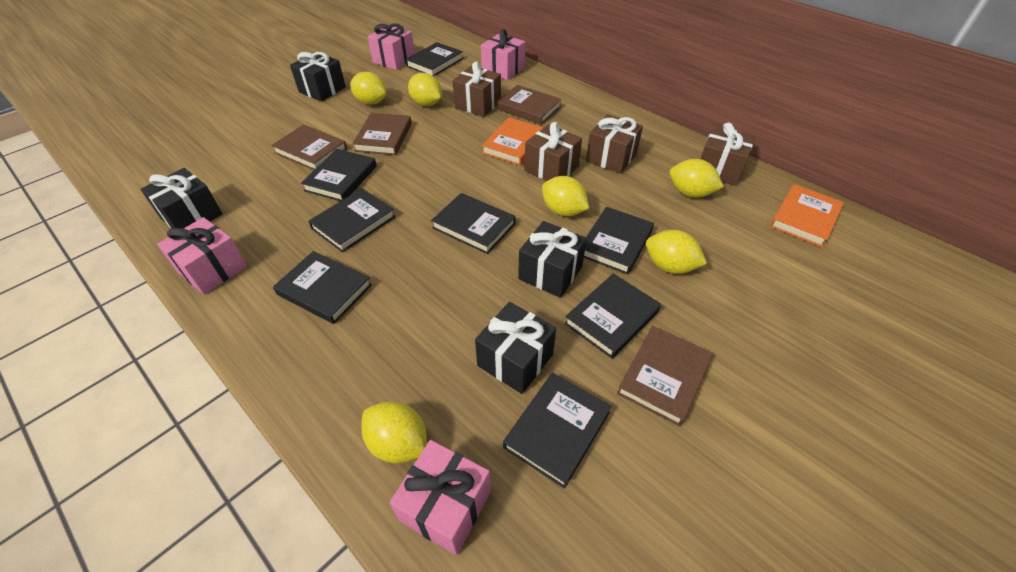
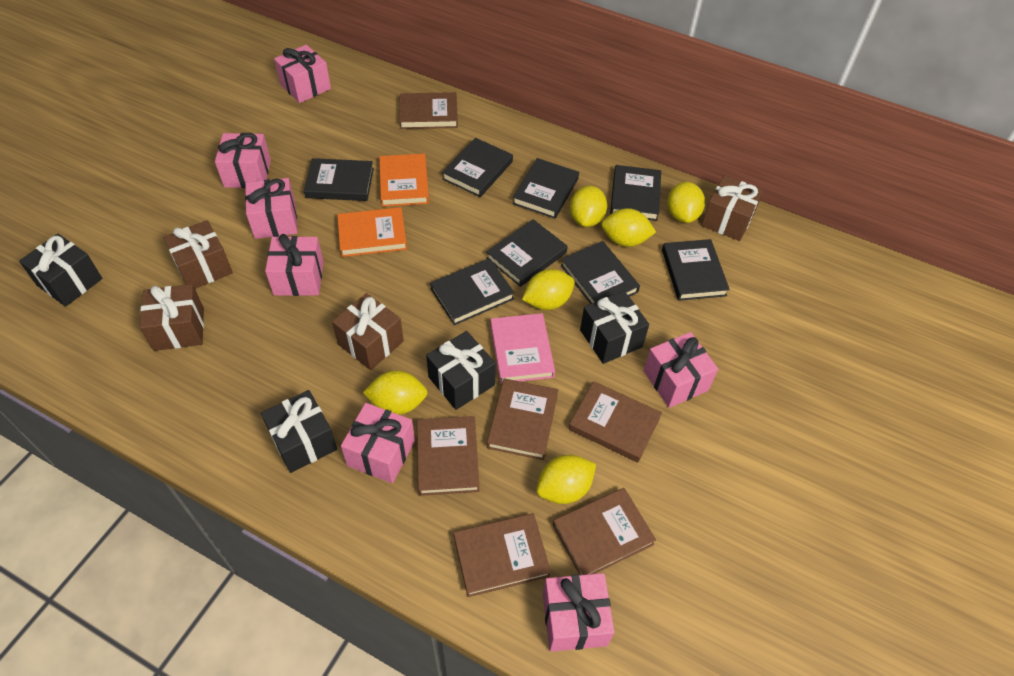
brown book: [271,125,347,170] [352,113,412,155] [497,85,562,125] [617,326,713,426] = 4 -> [399,92,458,129] [417,416,479,496] [454,513,551,597] [487,378,558,460] [553,488,656,575] [569,381,662,463] = 6
pink book: none = 0 -> [491,313,555,384] = 1
pink gift: [157,217,247,295] [368,23,415,70] [389,440,491,555] [481,29,525,80] = 4 -> [215,133,271,188] [245,178,298,239] [265,234,324,296] [274,45,331,103] [341,403,415,483] [543,573,614,652] [643,332,718,408] = 7

